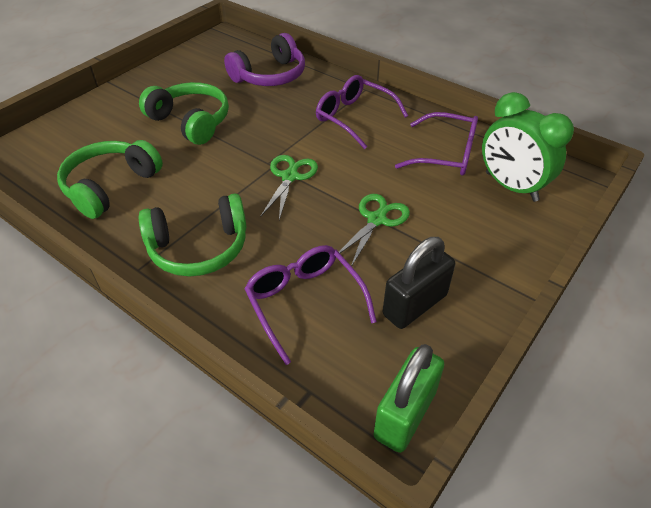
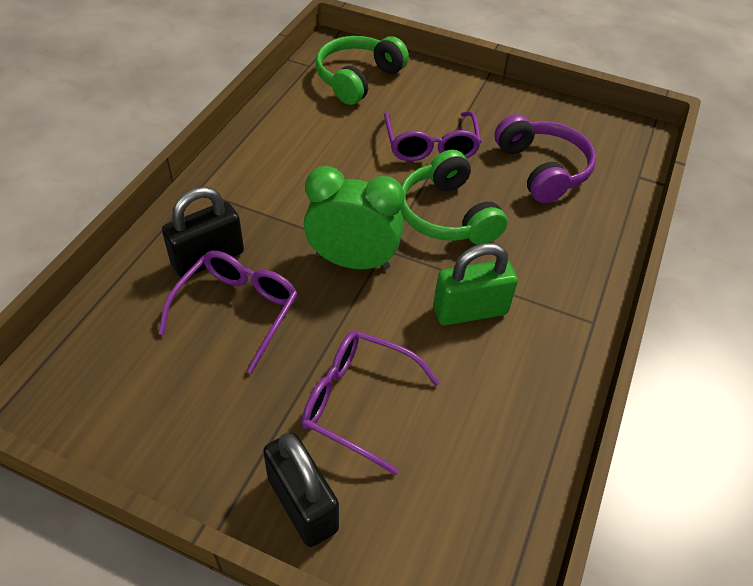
black padlock: [383,237,455,329] = 1 -> [162,187,244,278] [263,432,339,547] = 2
green headphones: [57,140,163,219] [139,82,229,145] [139,194,246,277] = 3 -> [315,36,409,105] [401,150,507,245] = 2
green scissors: [260,155,318,220] [339,194,410,266] = 2 -> none = 0

